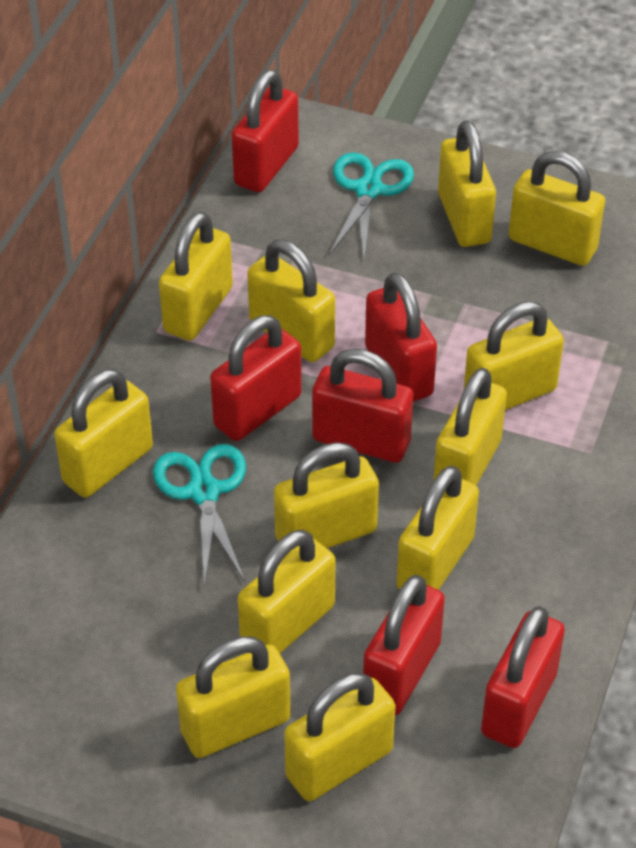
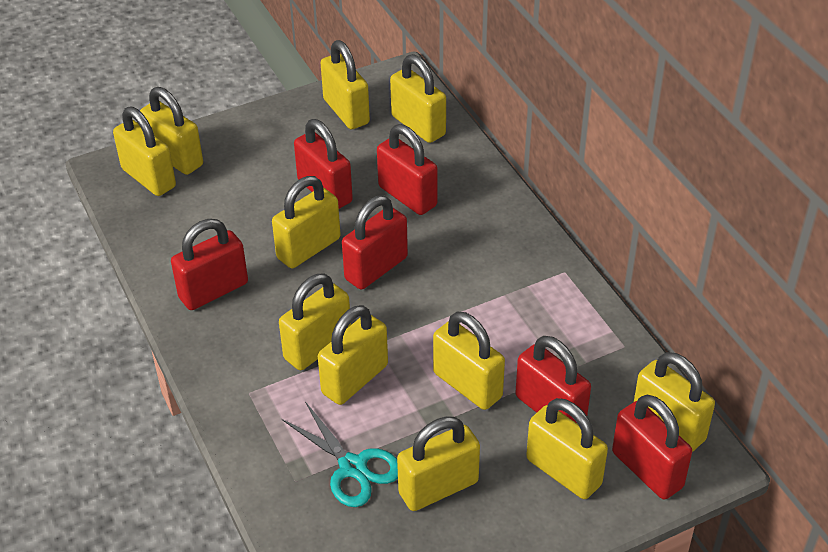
turquoise scissors: [153,444,246,587] [329,152,414,259] = 2 -> [281,402,398,507] = 1
yellow padlock: [54,369,153,498] [159,212,233,341] [176,636,291,758] [238,530,336,653] [247,239,335,362] [274,442,379,548] [284,672,396,801] [396,466,479,590] [433,368,507,485] [438,121,496,247] [464,301,564,410] [509,151,605,266] = 12 -> [113,107,176,196] [140,87,203,175] [272,176,341,268] [279,273,351,370] [318,305,388,405] [321,40,370,129] [390,54,446,143] [397,416,480,511] [433,312,505,410] [526,398,608,499] [634,352,715,452] = 11

